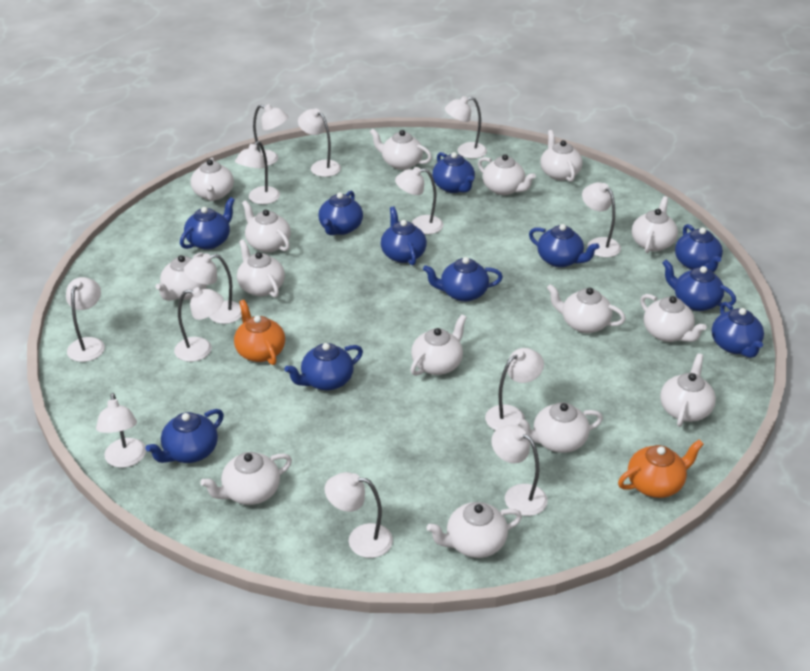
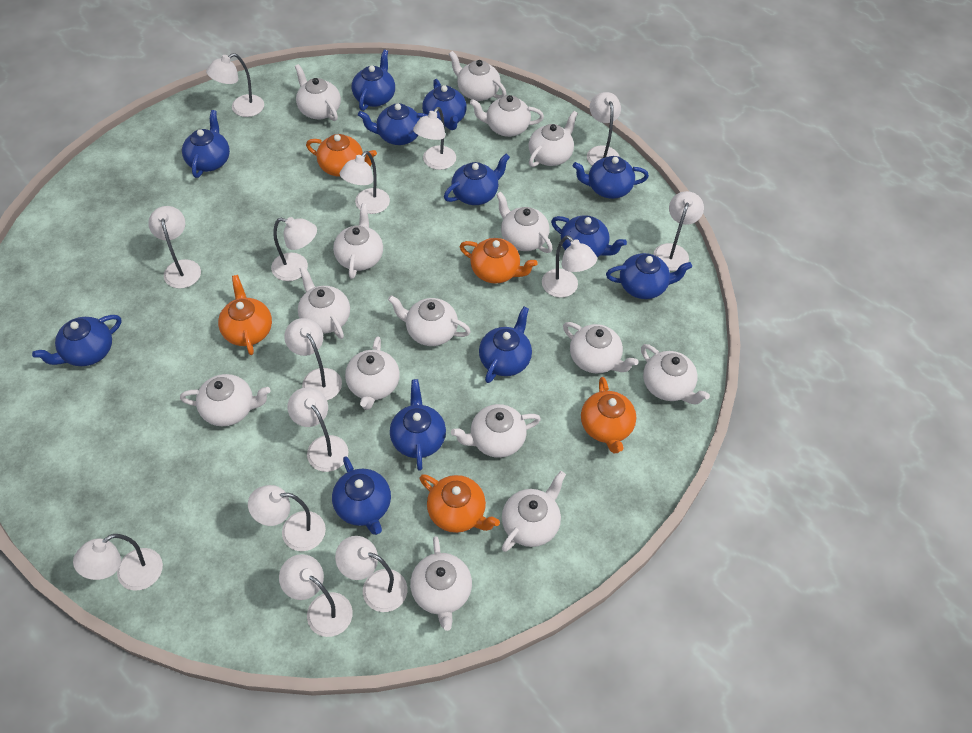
blue teapot: [145,409,224,463] [180,197,235,250] [285,343,363,390] [318,191,363,235] [381,206,427,266] [423,257,503,302] [432,152,475,193] [529,224,599,268] [662,260,736,311] [675,224,723,272] [712,302,764,358] = 11 -> [32,315,121,366] [182,110,230,178] [332,456,391,535] [352,50,395,111] [358,103,428,145] [390,379,446,471] [422,79,467,130] [444,154,510,205] [479,306,532,383] [551,215,627,257] [573,156,649,199] [606,253,692,299] = 12
orange teapot: [234,300,285,365] [618,439,704,498] = 2 -> [218,275,272,355] [306,134,377,176] [420,474,500,533] [460,238,537,284] [581,377,636,453] = 5
white lamp: [66,277,105,362] [96,393,146,468] [174,287,223,362] [184,253,242,324] [235,141,280,204] [253,104,288,166] [298,109,341,177] [325,472,393,558] [395,167,443,234] [445,96,487,159] [485,348,544,430] [491,425,548,516] [582,182,621,257] = 13 -> [73,534,163,591] [148,206,201,289] [206,53,264,117] [248,485,326,551] [271,217,317,281] [279,554,353,637] [284,318,342,400] [287,387,348,472] [335,536,407,612] [340,151,390,214] [413,107,456,170] [542,235,597,297] [587,92,621,166] [654,191,704,271] = 14

